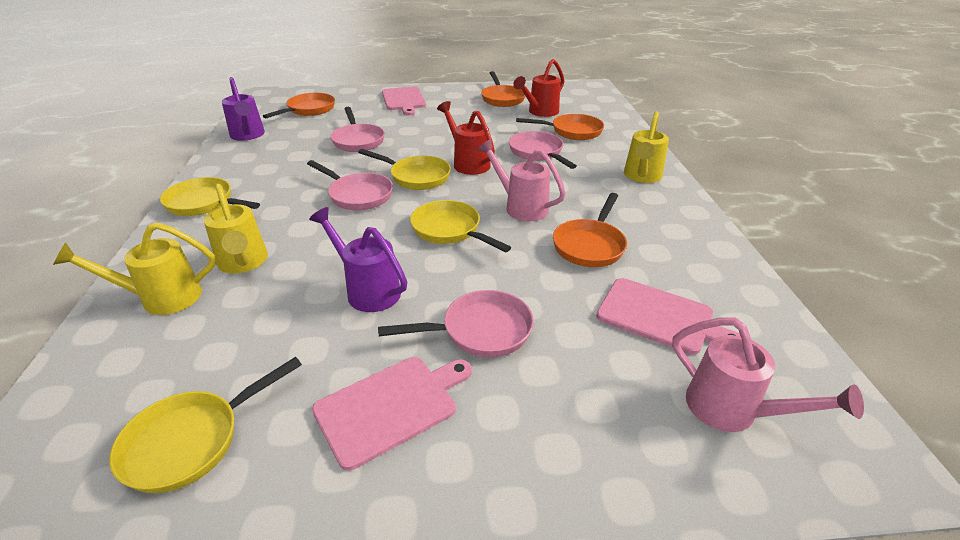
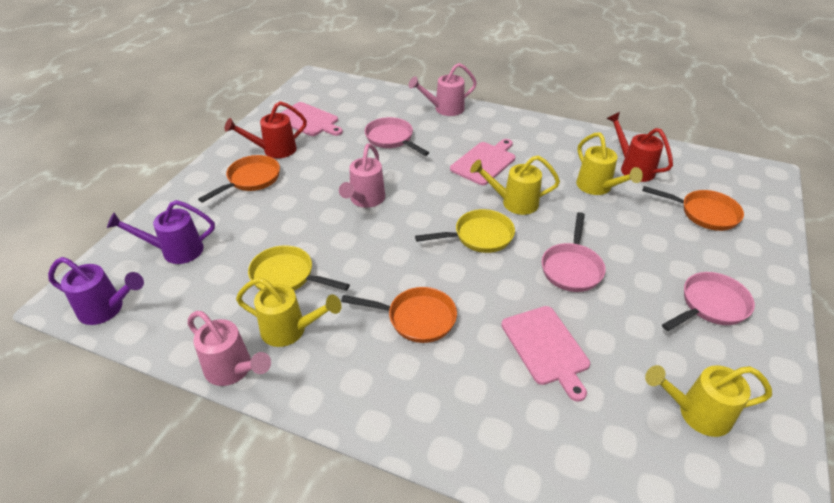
orange pan: [263,93,335,118] [481,71,525,107] [516,114,604,140] [553,193,627,267] = 4 -> [198,155,280,203] [341,287,457,343] [642,186,744,231] = 3
pink pan: [307,160,393,211] [330,107,385,152] [378,290,534,358] [509,131,577,169] = 4 -> [365,117,429,156] [542,212,606,292] [662,272,755,331] = 3
pink watering can: [477,139,566,221] [672,317,864,432] = 2 -> [188,311,271,386] [339,144,385,208] [409,63,477,116] = 3
yellow pan: [109,357,302,493] [160,177,260,216] [358,149,451,190] [410,200,511,252] = 4 -> [248,245,350,291] [415,209,515,253] = 2
yellow watering can: [53,222,216,315] [204,184,268,274] [624,111,669,183] = 3 -> [236,277,341,347] [470,155,560,215] [576,132,643,195] [645,365,772,437] = 4

